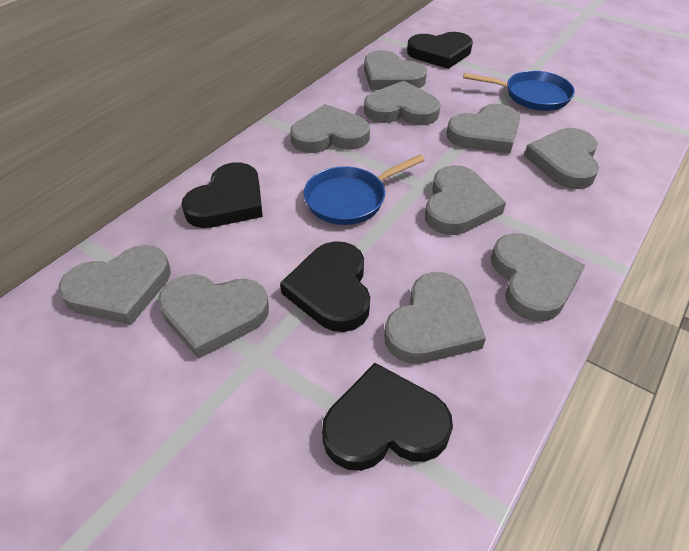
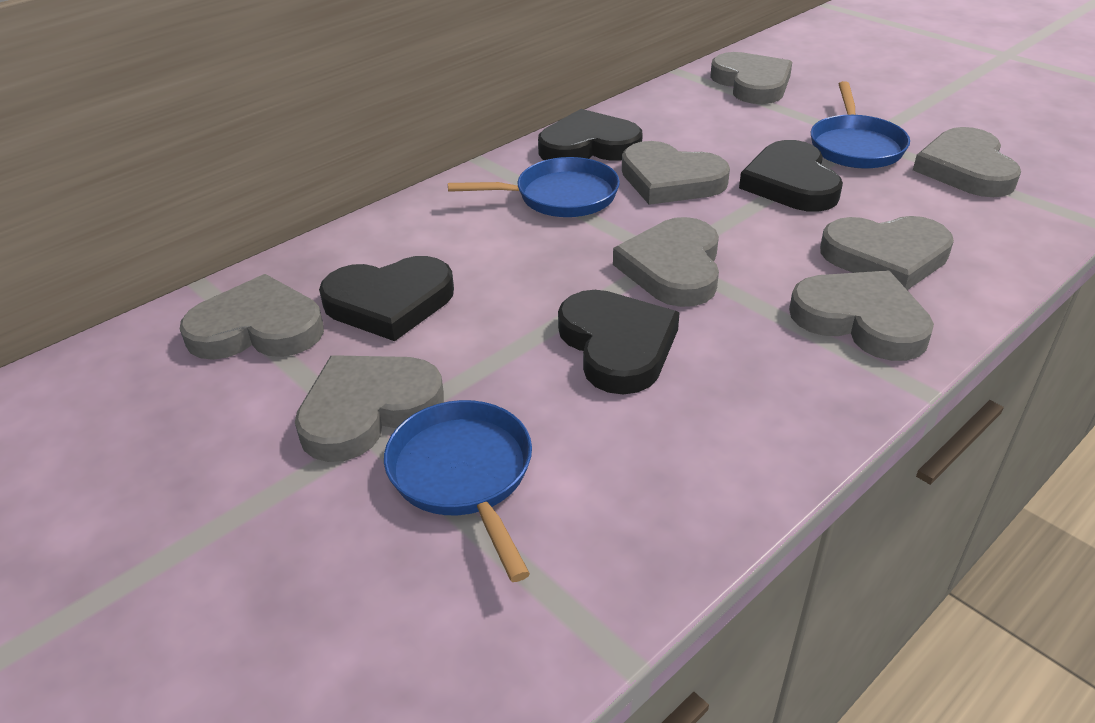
blue pan: [303,155,425,225] [463,71,575,111] = 2 -> [384,400,532,582] [448,157,620,217] [811,81,910,169] = 3
grey heart: [58,245,171,325] [158,274,269,359] [290,104,370,153] [364,50,427,90] [364,81,441,125] [384,272,486,364] [425,165,506,235] [447,104,520,154] [491,233,585,322] [524,128,599,189] = 10 -> [180,274,324,360] [295,355,444,462] [613,217,719,307] [622,141,730,205] [710,52,792,104] [789,271,934,361] [820,216,954,290] [913,127,1021,197] = 8

